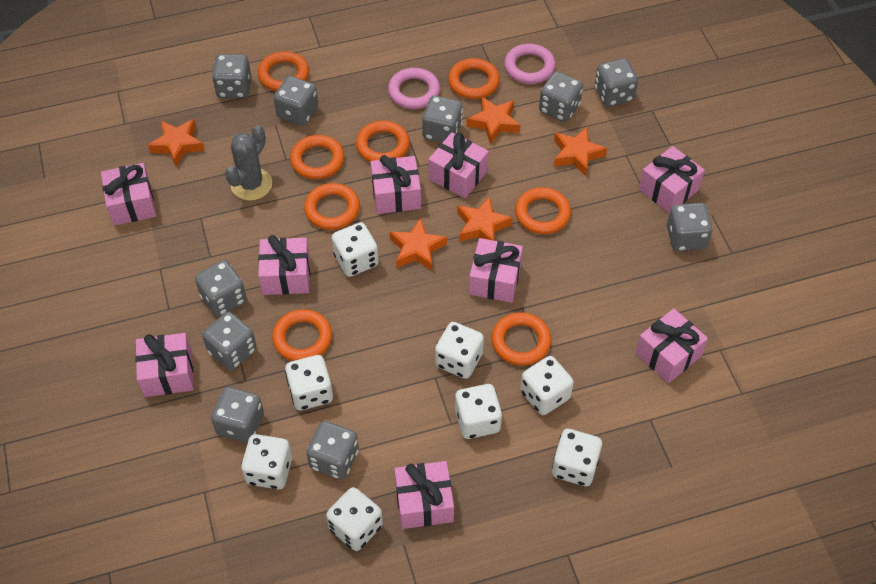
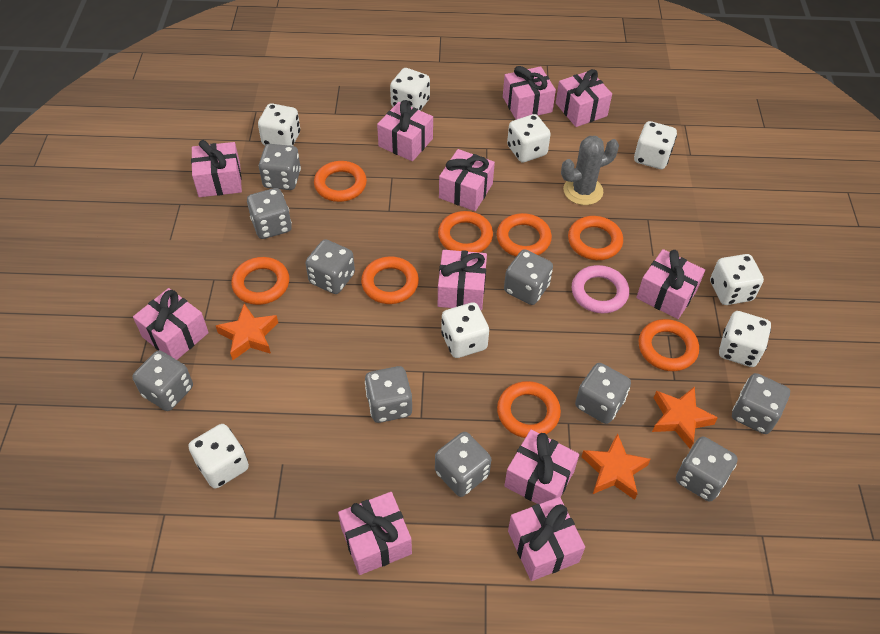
orange star: [148,119,205,167] [390,218,447,271] [457,196,513,242] [467,96,520,145] [554,127,607,176] = 5 -> [216,304,278,360] [581,433,651,500] [652,386,718,449] = 3
pink gift: [101,163,156,226] [135,333,194,397] [258,235,310,295] [370,155,421,214] [394,461,454,529] [428,132,489,198] [469,238,523,303] [635,308,708,383] [639,146,705,213] = 9 -> [133,288,209,360] [191,140,242,197] [338,492,412,575] [377,100,433,161] [438,250,487,311] [439,149,495,211] [503,66,556,120] [504,430,579,504] [508,497,585,581] [556,69,612,127] [636,249,705,319] = 11
pink ring: [388,68,440,109] [504,44,556,84] = 2 -> [572,265,629,313] = 1

